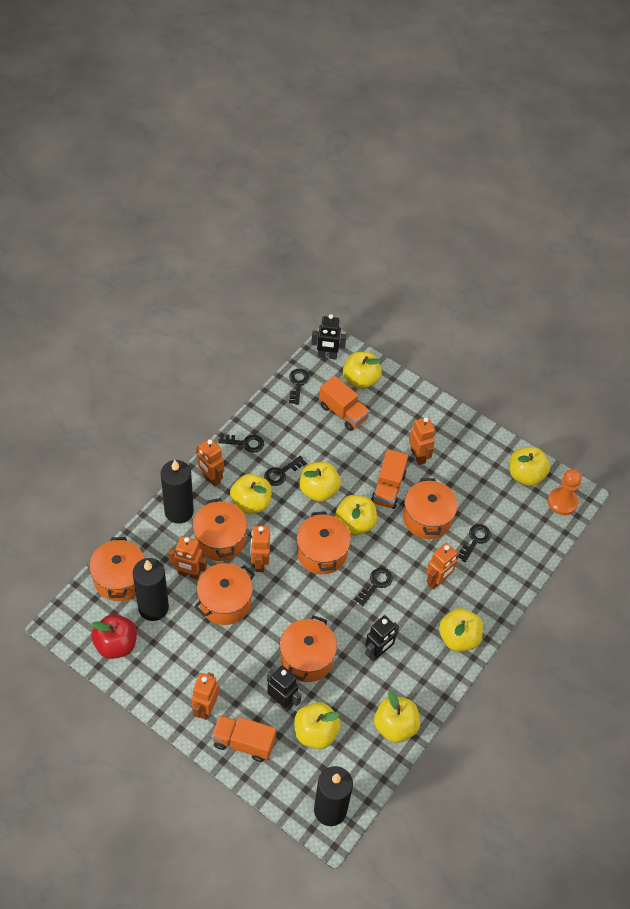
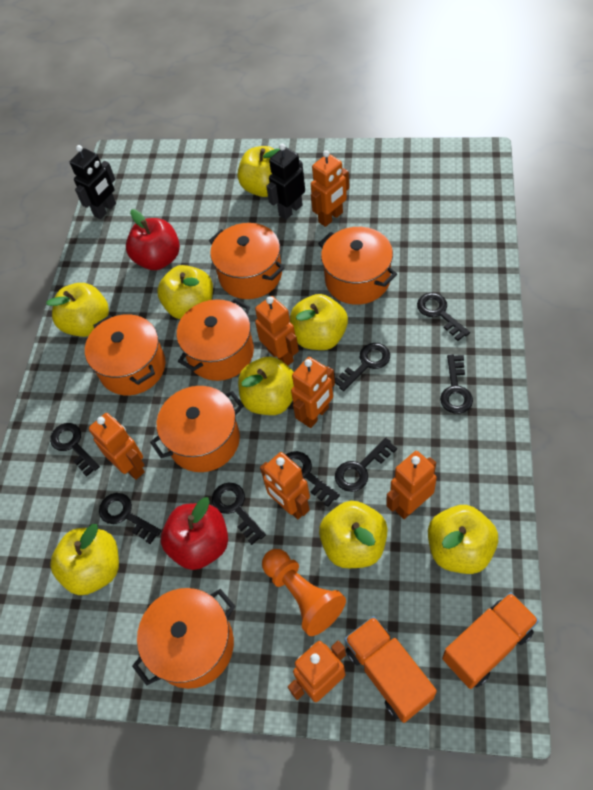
black candle: [133,558,169,621] [161,460,194,524] [314,766,353,826] = 3 -> none = 0
black key: [218,434,264,453] [264,456,306,486] [289,369,310,405] [354,568,393,606] [458,524,491,562] = 5 -> [50,423,100,477] [99,493,161,544] [212,483,266,545] [286,451,340,507] [335,343,390,391] [335,438,397,492] [417,293,470,341] [440,354,473,414] = 8
black robot: [267,666,301,712] [311,314,346,360] [365,615,399,662] = 3 -> [70,145,116,219] [266,144,305,220] = 2
orange robot: [168,536,207,580] [192,672,219,720] [196,438,224,487] [251,526,270,572] [409,417,435,465] [426,543,459,590] = 6 -> [89,413,145,480] [255,296,299,366] [260,452,310,519] [288,641,346,702] [291,357,335,428] [311,150,349,227] [386,451,437,519] = 7
orange truck: [211,715,276,762] [319,376,370,431] [371,449,408,509] = 3 -> [345,616,437,723] [442,592,539,689] = 2
red apple: [92,614,137,659] = 1 -> [126,209,180,270] [161,497,228,570] = 2

